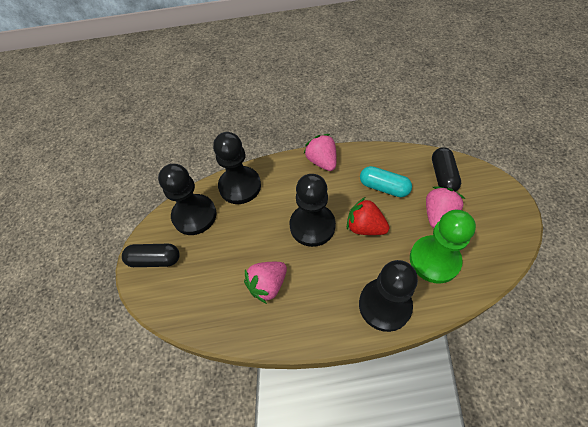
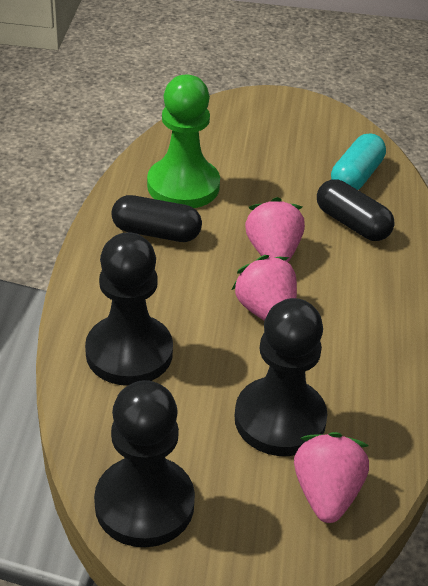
black pawn: [158,164,217,235] [213,132,261,204] [290,174,336,247] [359,260,418,332] = 4 -> [85,232,173,386] [94,380,195,547] [235,298,328,456] = 3
red strawberry: [347,197,389,235] = 1 -> none = 0

